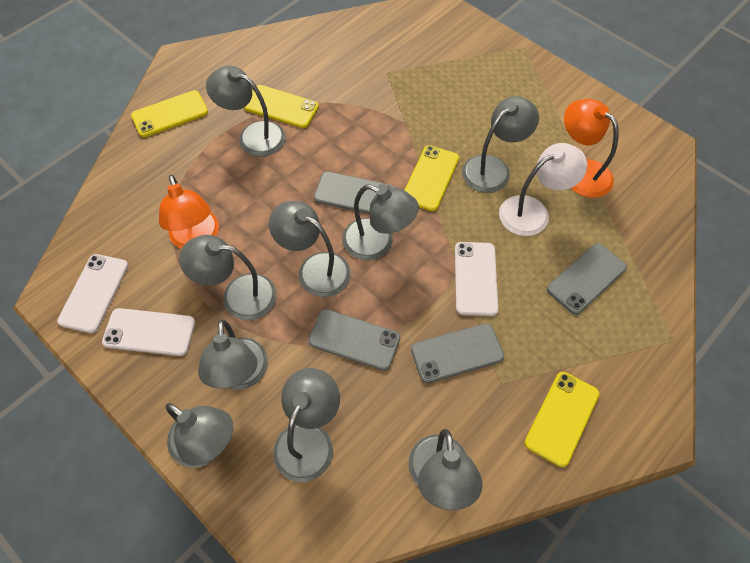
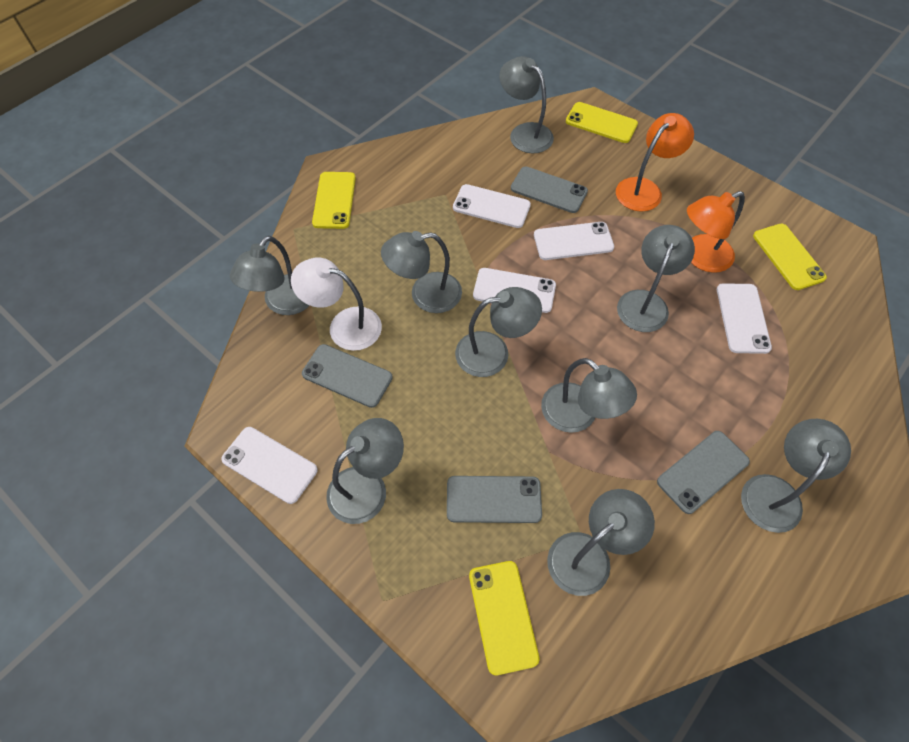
white phone: [57,254,128,333] [102,308,195,356] [455,242,498,316] = 3 -> [221,427,318,504] [453,184,531,228] [473,268,556,313] [534,222,614,260] [717,283,772,354] = 5

